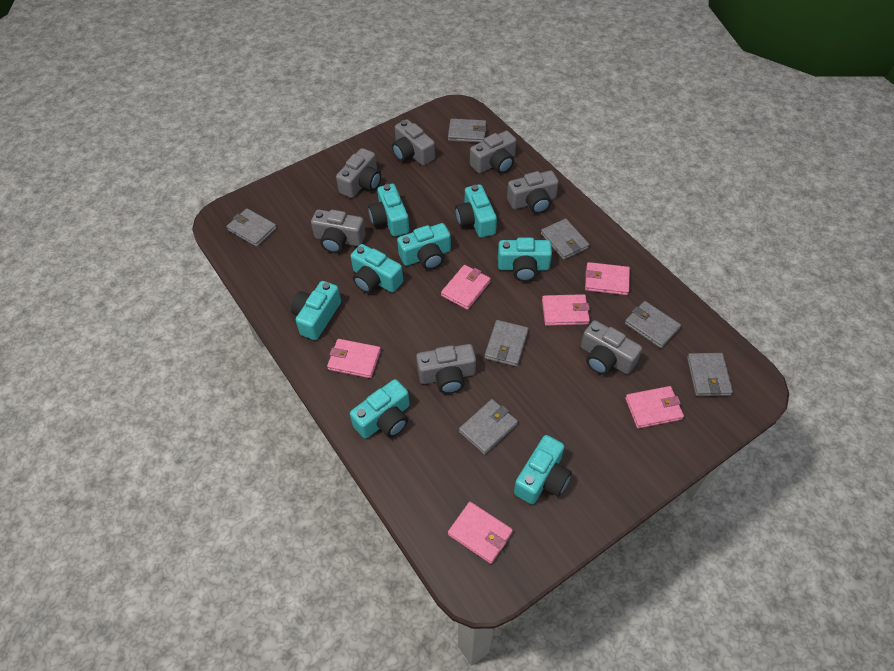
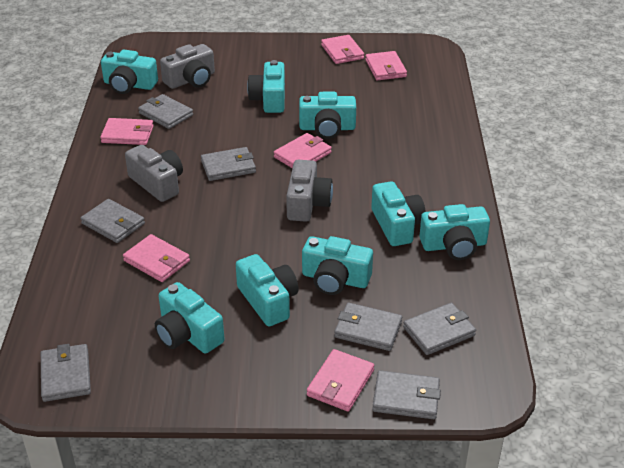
grey camera: [311,209,366,253] [336,148,381,198] [392,119,435,166] [416,344,476,394] [470,131,516,174] [507,170,559,214] [581,320,642,375] = 7 -> [125,145,183,202] [160,44,215,89] [286,160,333,222] = 3

